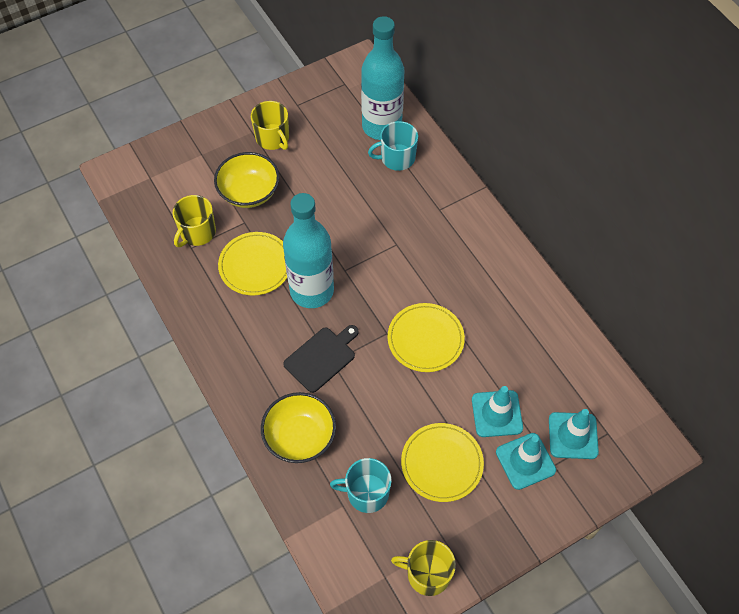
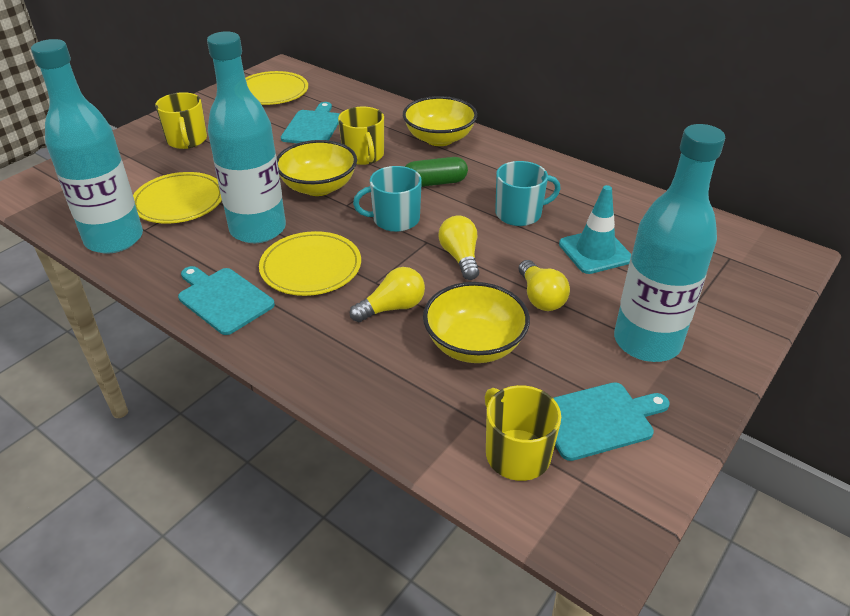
black cutting board: [283,325,359,393] = 1 -> none = 0
green capsule: none = 0 -> [405,157,468,187] = 1
turquoise bottle: [283,193,334,308] [361,16,404,140] = 2 -> [31,39,143,254] [207,31,286,243] [614,124,725,362] = 3
turquoise cutting board: none = 0 -> [178,266,275,335] [281,102,340,143] [553,382,670,461] = 3
turquoise traffic cone: [472,386,523,437] [496,433,556,490] [549,409,599,459] = 3 -> [559,185,631,274] = 1
yellow bowl: [214,152,279,208] [261,392,336,463] = 2 -> [277,140,357,196] [403,96,477,146] [423,282,530,363] = 3
yellow light bulb: none = 0 -> [350,267,425,322] [438,215,479,280] [519,260,570,311] = 3

